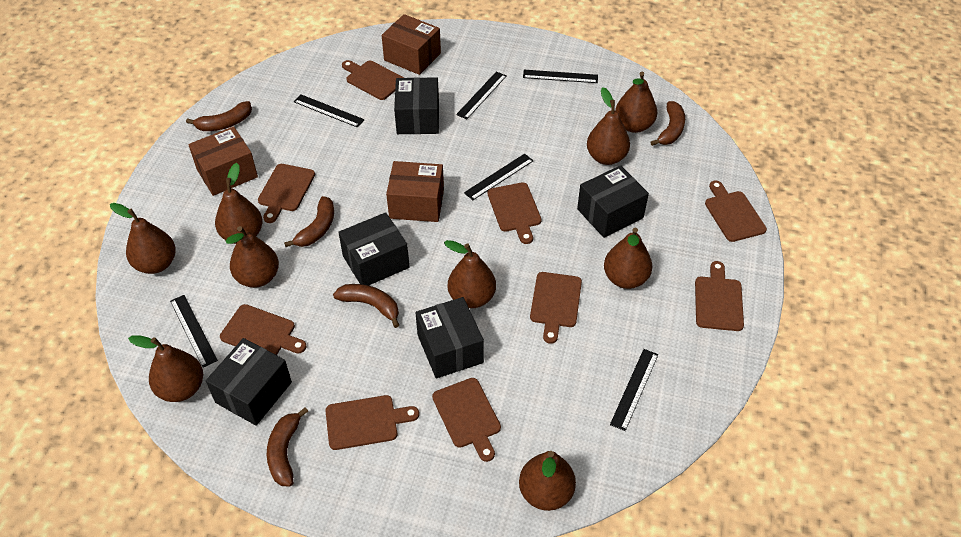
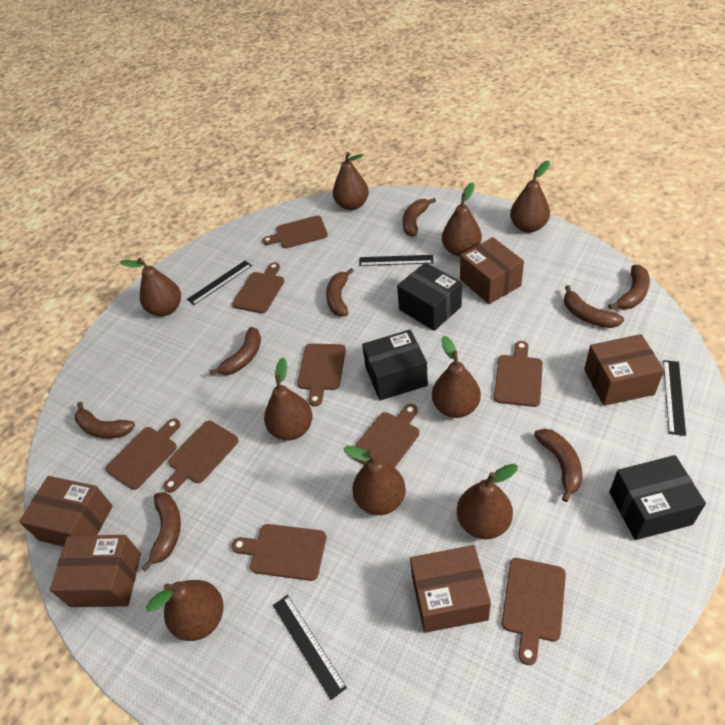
black box: [206,338,292,426] [339,212,409,285] [394,77,439,134] [415,297,484,378] [577,165,649,238] = 5 -> [362,329,428,401] [397,262,462,331] [609,455,706,540] = 3
black ruler: [170,295,218,367] [294,94,365,128] [456,71,507,119] [464,154,534,200] [523,70,598,83] [610,349,658,431] = 6 -> [187,261,252,305] [273,595,347,700] [359,255,433,266] [663,360,686,436] = 4
brown banana: [186,101,252,131] [267,407,308,487] [284,196,334,247] [333,284,399,328] [651,101,685,146] = 5 -> [75,402,135,439] [141,492,181,571] [209,327,261,375] [326,268,354,316] [403,198,436,237] [534,429,582,502] [564,285,624,328] [608,265,650,309] = 8
brown box: [188,126,258,196] [382,14,441,75] [386,161,444,222] = 3 -> [19,476,113,547] [50,535,141,607] [410,545,491,633] [460,237,524,304] [584,334,664,406] = 5

